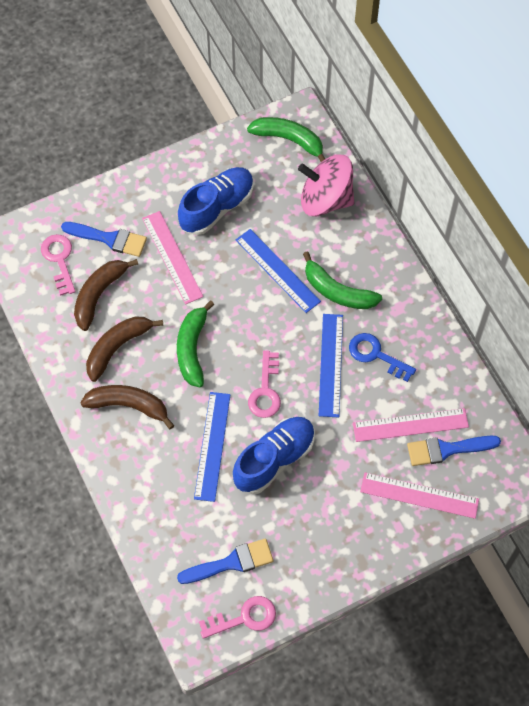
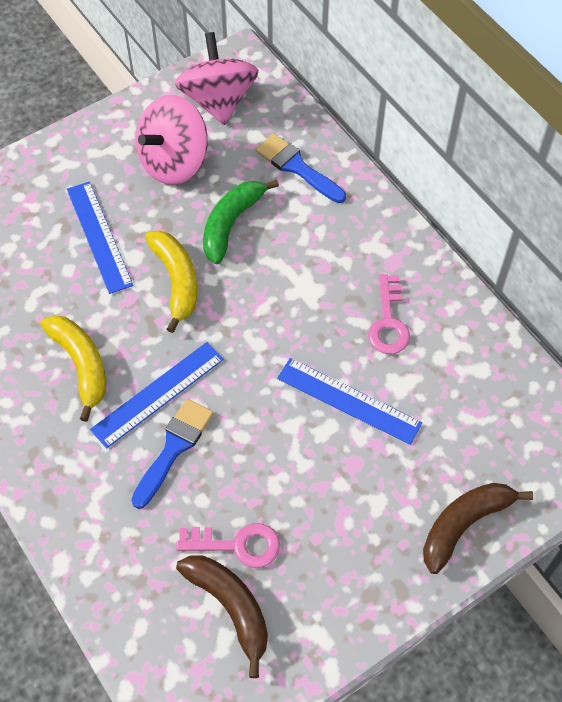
blue brush: [61,222,147,257] [177,539,274,584] [407,436,501,466] = 3 -> [131,399,214,509] [256,134,346,203] = 2
blue key: [349,333,416,382] = 1 -> none = 0
blue shoe: [178,167,254,235] [233,417,315,494] = 2 -> none = 0
brown banana: [74,259,138,331] [81,385,174,429] [86,316,163,382] = 3 -> [176,555,268,678] [423,483,533,574] = 2
green banana: [177,301,215,387] [247,117,325,162] [303,251,382,309] = 3 -> [203,179,279,264] = 1
pink key: [41,234,75,296] [199,596,276,639] [248,351,281,418] = 3 -> [176,523,280,568] [368,274,410,354] = 2
pink ruler: [142,211,203,304] [353,408,469,442] [360,472,479,519] = 3 -> none = 0
pink spinning top: [298,155,354,216] = 1 -> [136,95,208,185] [175,32,259,125] = 2
yellow banana: none = 0 -> [40,315,106,422] [145,230,197,333] = 2

